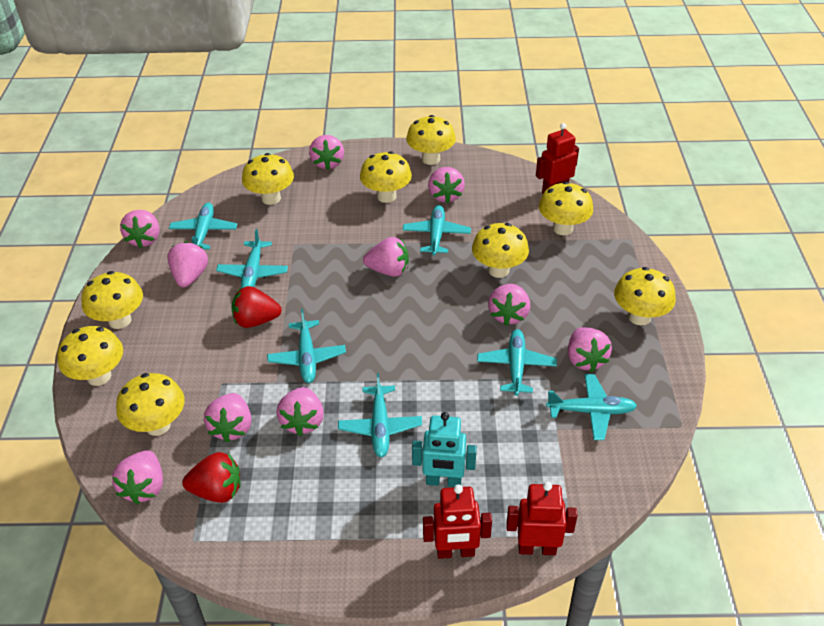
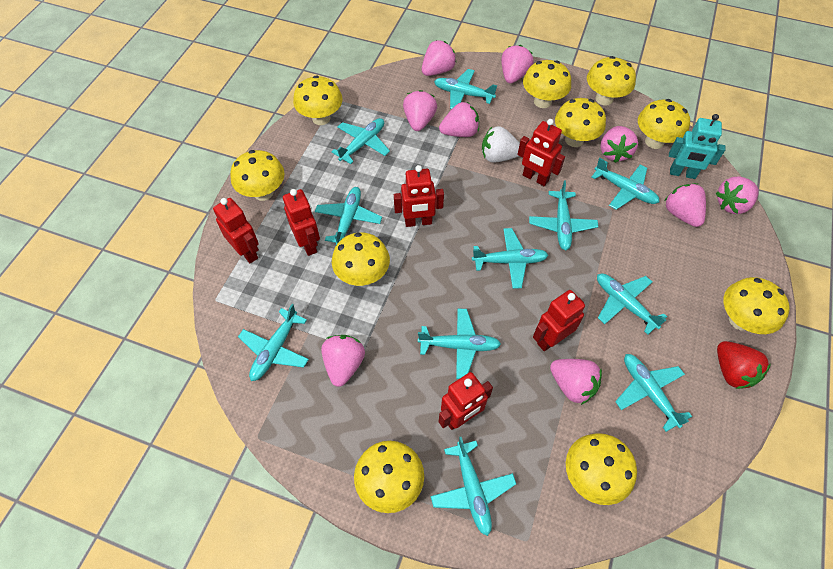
pink strawberry: [112,450,163,504] [120,210,159,248] [167,241,208,287] [204,393,252,442] [276,387,324,436] [309,135,344,170] [363,237,409,277] [428,167,465,204] [488,284,530,326] [568,327,612,372] = 10 -> [321,335,365,387] [403,90,437,131] [422,40,456,76] [439,102,479,137] [501,45,534,83] [550,359,602,405] [601,126,638,163] [665,183,706,227] [716,177,759,214] = 9
red robot: [423,484,492,559] [506,482,578,555] [536,123,579,194] = 3 -> [213,198,259,263] [283,189,320,256] [394,165,444,227] [439,372,493,430] [517,119,565,186] [533,290,585,351] = 6
red strawberry: [182,452,241,503] [231,286,281,328] = 2 -> [717,341,771,389] = 1
turquoise plane: [169,203,237,249] [216,229,288,289] [267,309,346,383] [338,373,422,458] [402,205,471,256] [477,329,557,396] [546,374,637,440] = 7 -> [238,304,309,381] [315,187,382,245] [332,118,390,164] [418,309,501,379] [431,436,516,536] [434,69,497,109] [472,228,548,289] [529,181,598,250] [592,158,660,210] [597,273,667,335] [615,354,692,432] = 11
white strawberry: none = 0 -> [482,126,520,162] = 1
yellow mushroom: [57,326,123,386] [81,271,143,329] [116,373,185,436] [242,153,294,205] [360,151,412,203] [406,115,456,165] [472,223,529,278] [539,182,593,235] [614,267,676,325] = 9 -> [230,150,285,201] [293,75,343,125] [332,232,390,286] [354,441,424,513] [523,60,571,108] [555,98,606,147] [566,433,637,505] [587,56,636,106] [638,99,690,149] [723,277,790,334] = 10

